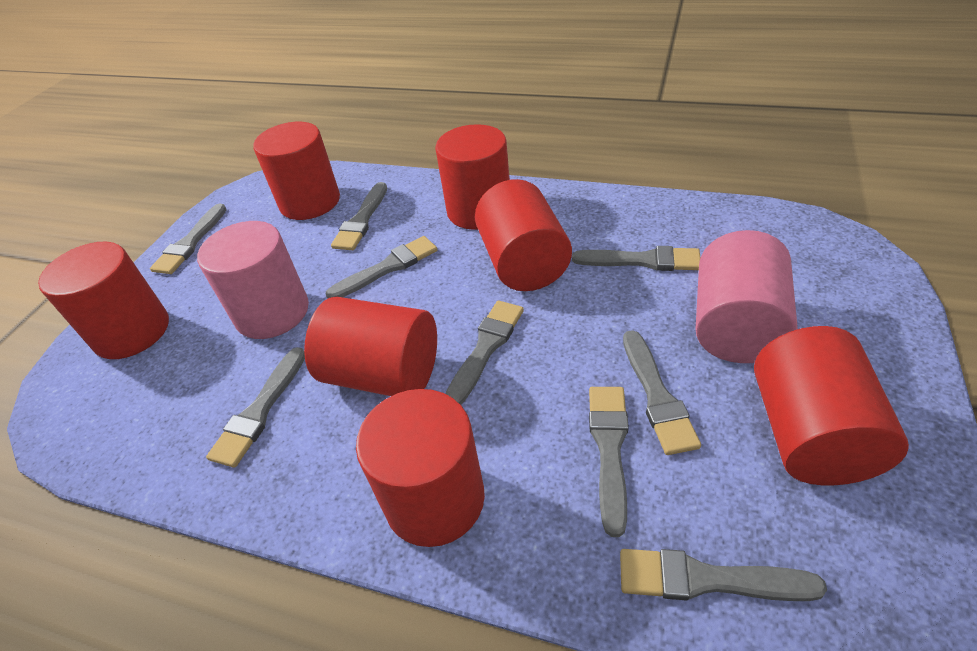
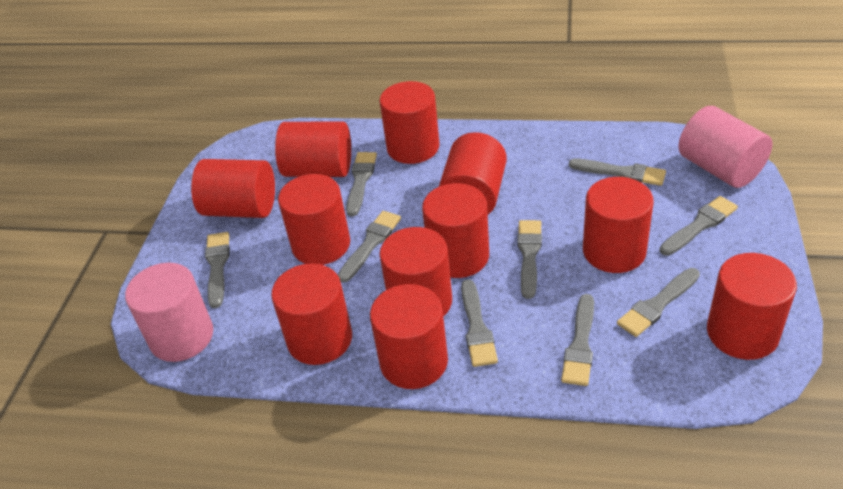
red cylinder: [38,242,169,359] [253,122,340,220] [304,297,437,396] [356,389,485,547] [435,124,510,230] [475,179,572,291] [754,326,909,485] = 7 -> [191,159,275,218] [271,263,352,365] [275,121,351,177] [278,174,350,265] [370,284,448,389] [380,81,440,164] [380,227,452,317] [422,183,489,278] [439,132,507,214] [583,177,654,273] [707,253,797,360] = 11

